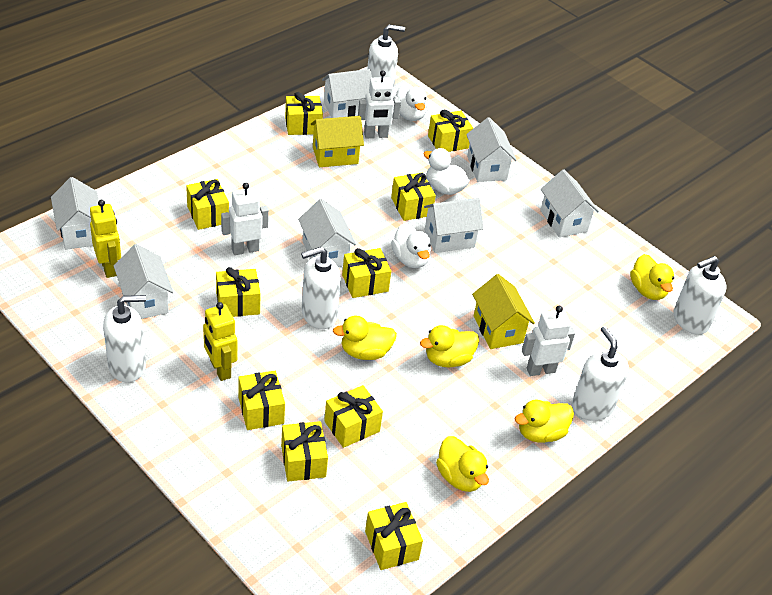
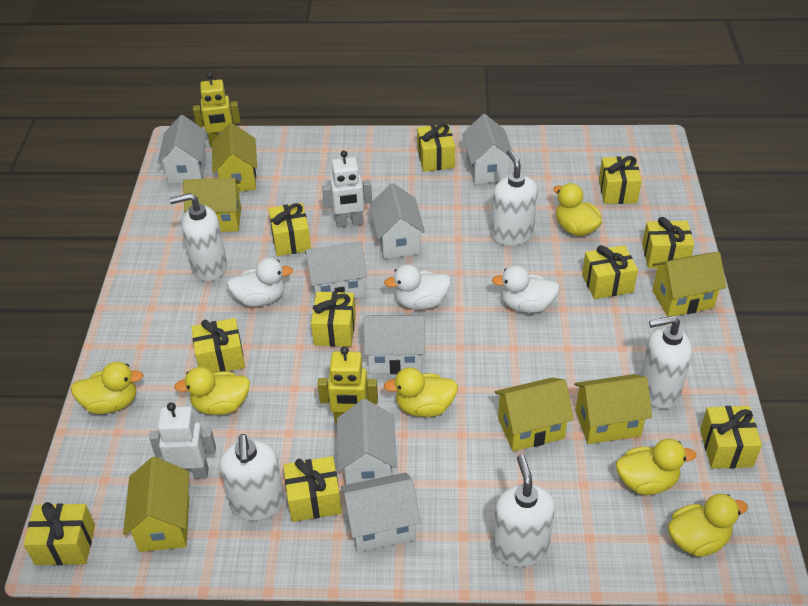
white robot: [221,183,269,255] [358,70,401,138] [522,306,575,376] = 3 -> [149,402,216,479] [322,150,372,228] = 2
yellow duck: [333,316,397,360] [420,325,479,367] [436,436,489,492] [515,399,574,443] [630,254,674,300] = 5 -> [71,362,143,414] [174,367,250,415] [384,367,458,417] [553,183,602,236] [616,439,696,495] [668,494,748,557] = 6
yellow house: [311,116,364,167] [472,274,535,349] = 2 -> [123,457,189,552] [183,178,241,232] [212,123,257,192] [495,377,574,451] [574,374,652,444] [652,252,726,317] = 6

